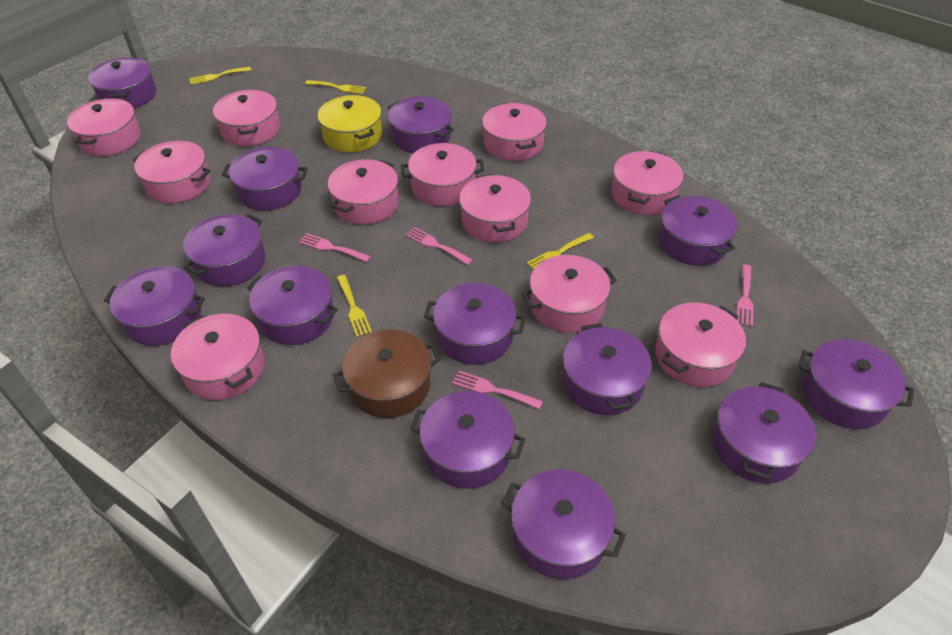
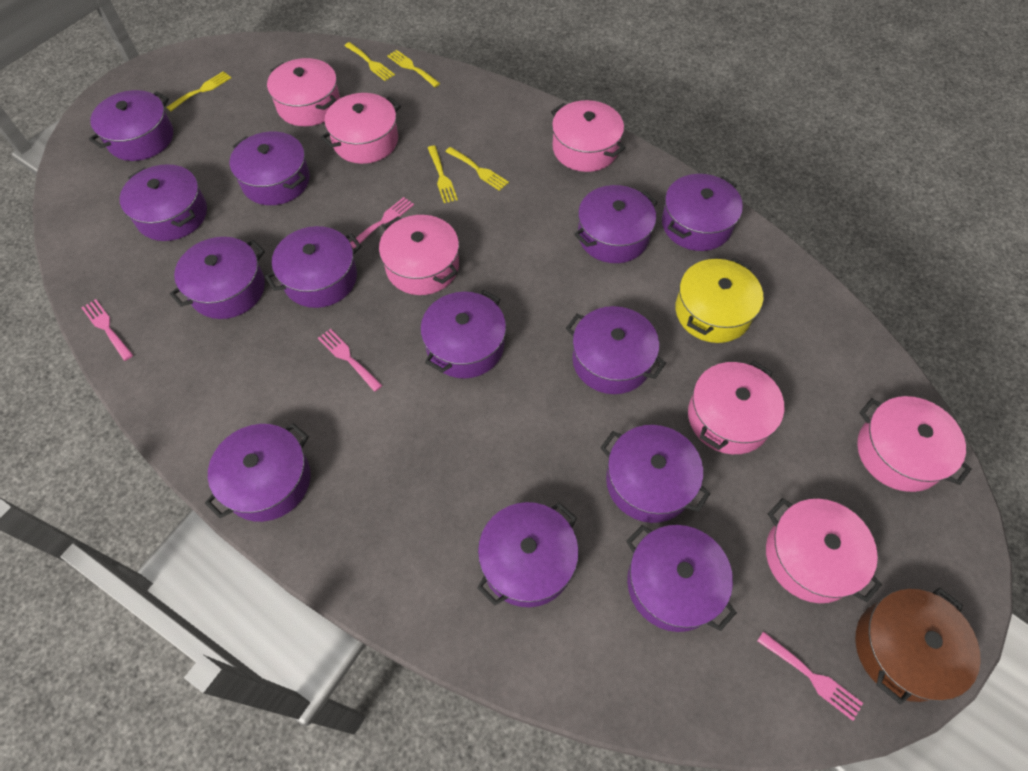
pink pot: [67,98,141,156] [133,141,211,204] [171,314,265,400] [213,89,280,146] [328,159,399,225] [401,143,484,206] [459,174,531,243] [482,103,547,161] [521,255,617,333] [612,151,684,215] [655,302,746,387] = 11 -> [267,58,340,126] [321,93,401,164] [379,215,459,295] [551,100,625,172] [688,361,784,454] [766,498,882,603] [857,396,972,492] = 7
yellow fork: [189,67,251,85] [305,80,366,94] [337,275,372,337] [527,233,594,269] = 4 -> [166,71,231,111] [344,42,395,81] [387,50,440,87] [428,146,458,203] [445,147,509,191] = 5

